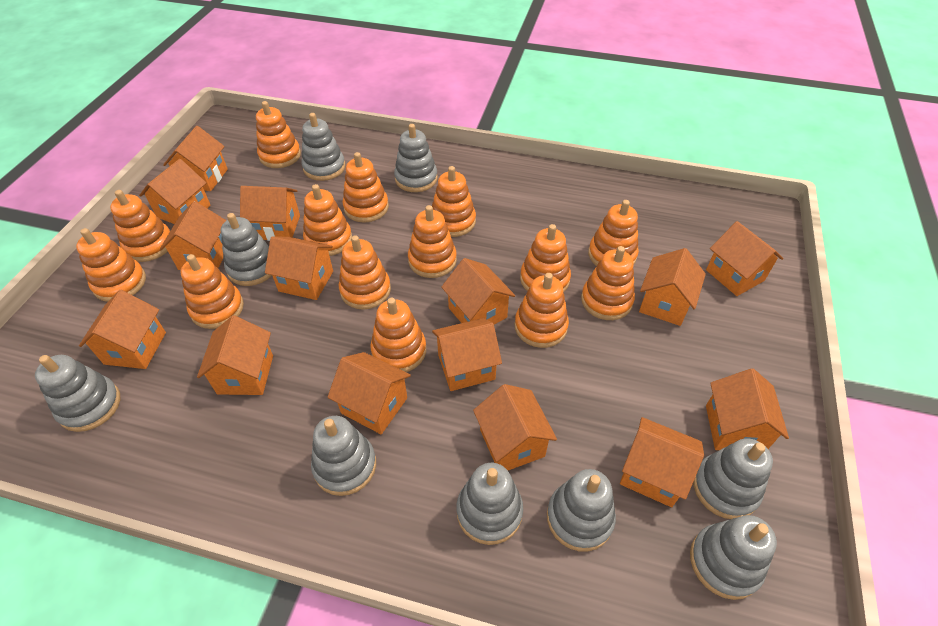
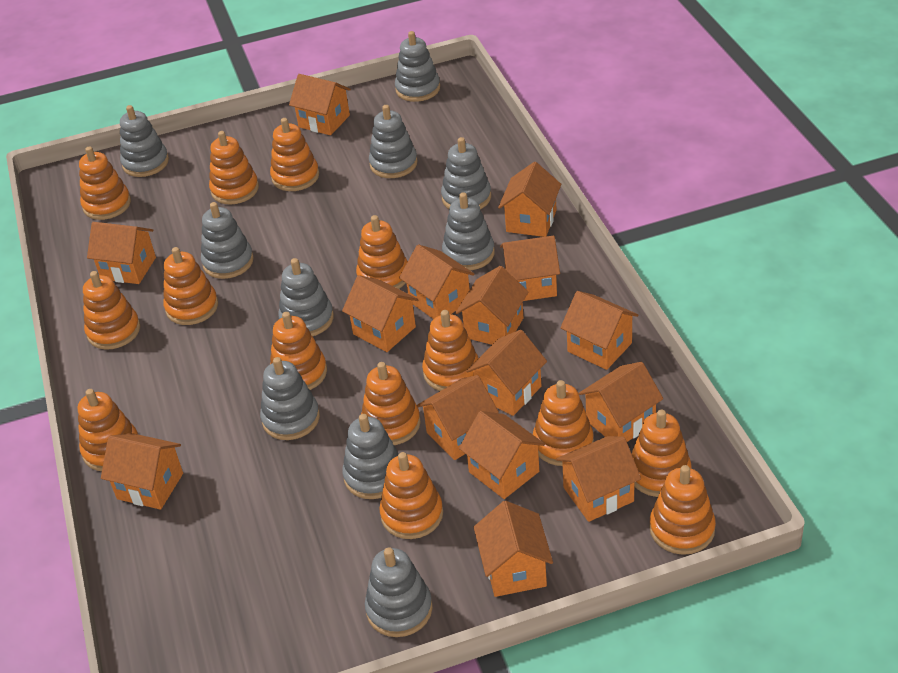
grey stacking toy: [35,355,120,432] [221,213,272,286] [301,113,345,181] [311,416,376,496] [394,124,438,192] [456,463,523,545] [547,469,616,552] [690,515,777,600] [693,438,773,519] = 9 -> [120,105,169,177] [201,202,254,279] [260,357,320,440] [278,258,334,336] [342,414,399,499] [365,547,433,637] [369,105,418,178] [395,31,440,102] [441,137,491,209] [442,192,495,270] = 10

